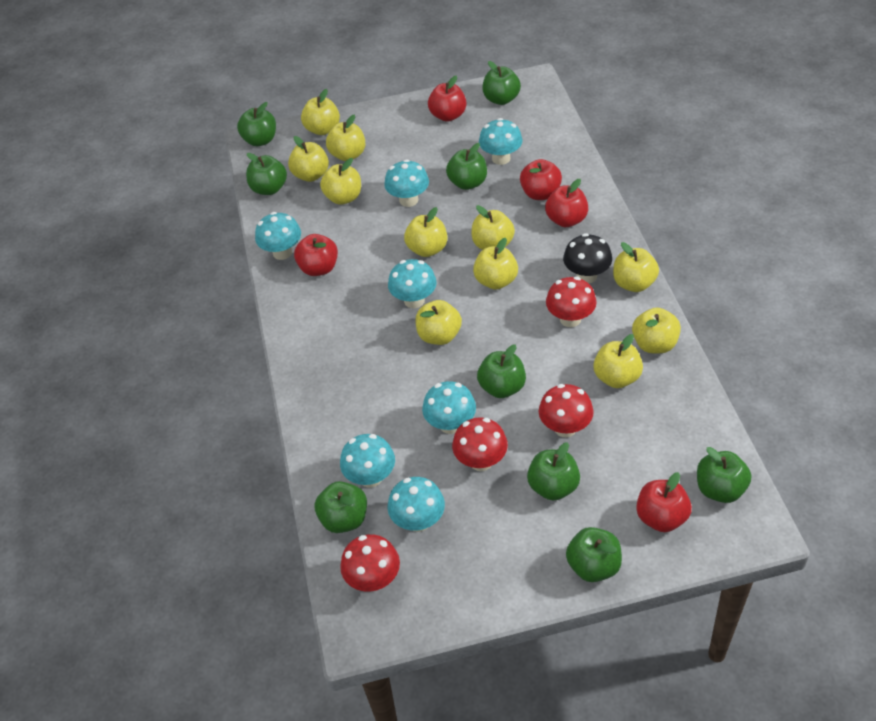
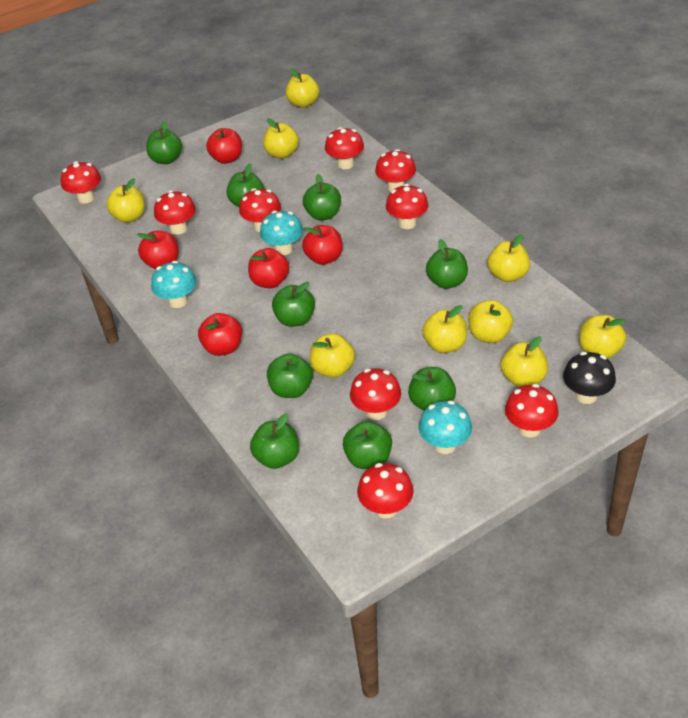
red mushroom: [340,534,400,592] [452,417,508,471] [539,384,594,437] [546,277,596,327] = 4 -> [61,161,101,204] [154,190,196,235] [239,188,281,232] [325,127,364,169] [350,368,401,420] [357,463,413,518] [375,149,416,192] [386,184,428,229] [505,384,558,437] = 9
turquoise mushroom: [255,212,301,260] [340,434,395,488] [384,159,429,207] [387,477,445,532] [388,259,437,308] [422,381,476,434] [479,118,523,165] = 7 -> [151,261,196,308] [260,211,303,255] [418,401,472,454] = 3
yellow apple: [288,136,329,182] [301,89,340,135] [320,158,361,205] [326,114,366,161] [404,207,447,257] [415,300,462,345] [471,205,515,250] [473,238,518,290] [593,334,643,388] [613,242,659,292] [632,307,681,354] = 11 -> [106,178,145,223] [263,118,299,159] [286,69,319,108] [310,334,355,378] [422,305,467,353] [468,300,513,343] [488,234,530,282] [501,336,548,387] [579,315,626,358] = 9

